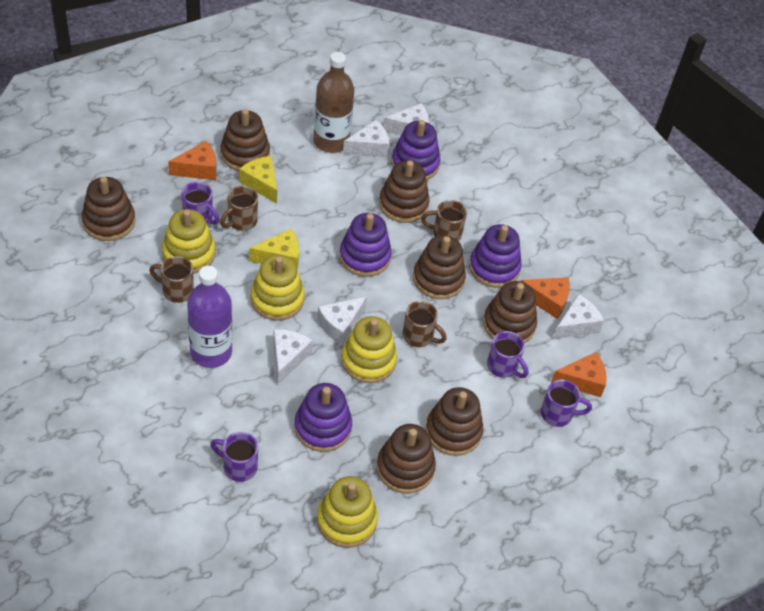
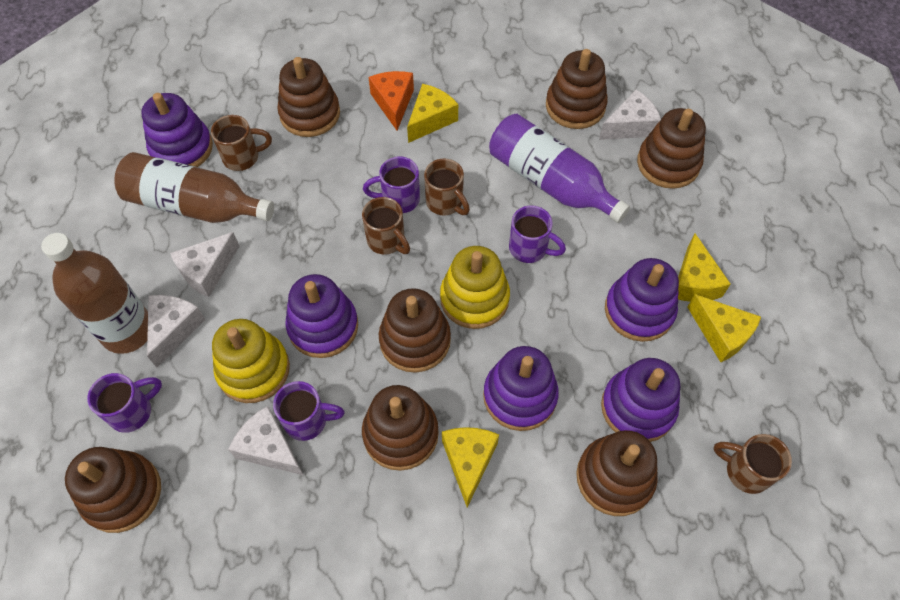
brown bottle: [313,52,354,153] = 1 -> [41,233,148,354] [114,152,274,223] = 2
orange cheese: [168,141,216,180] [521,278,570,319] [551,352,606,397] = 3 -> [368,71,414,130] = 1
purple stacking toy: [294,383,352,452] [339,213,392,277] [391,120,440,180] [469,224,522,288] = 4 -> [141,93,213,167] [285,274,358,358] [483,346,559,431] [601,358,680,442] [605,258,679,342] = 5
white cheese: [273,329,313,384] [317,297,367,345] [343,120,390,158] [383,103,429,135] [553,294,604,339] = 5 -> [147,295,205,368] [170,232,240,297] [228,406,303,475] [599,90,661,140] = 4
yellow cheese: [239,156,277,204] [249,229,299,269] = 2 -> [407,84,458,143] [442,427,499,507] [678,233,731,302] [687,294,761,362] = 4
yellow stacking toy: [162,209,215,274] [251,255,305,321] [317,476,378,548] [341,316,397,383] = 4 -> [212,319,290,403] [440,246,510,329] = 2

